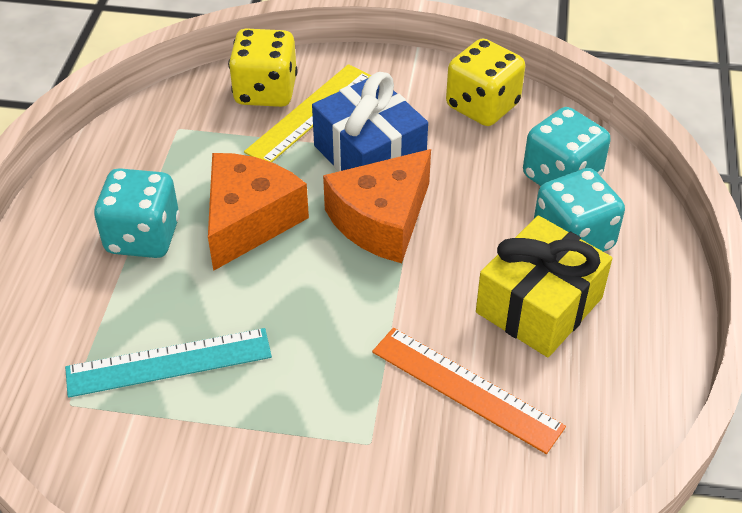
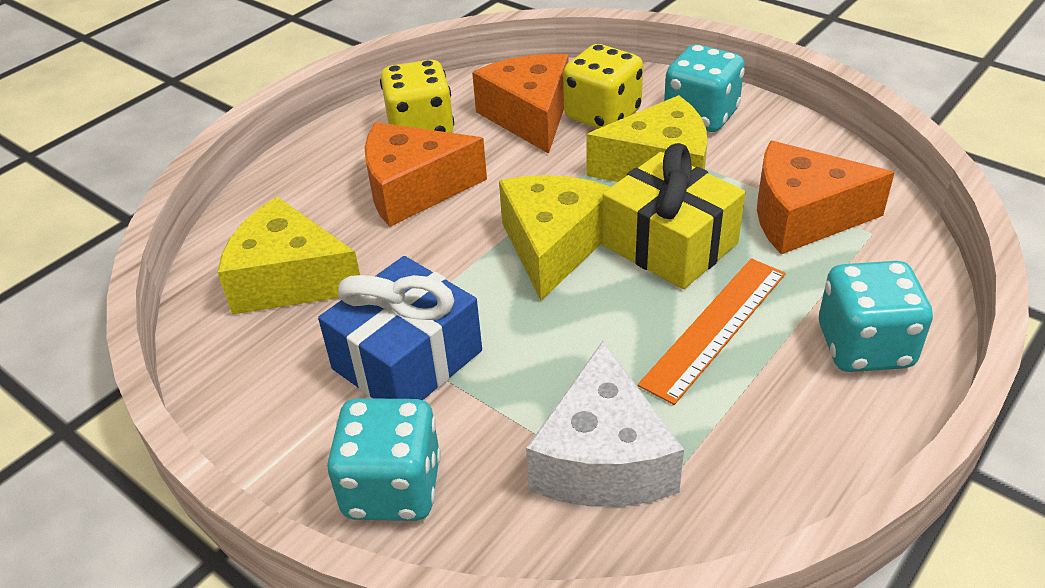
orange cheese: [208,153,309,271] [323,149,431,263] = 2 -> [365,122,487,227] [472,54,568,154] [757,141,895,254] = 3
turquoise ruler: [65,328,272,398] = 1 -> none = 0
white cheese: none = 0 -> [526,341,684,507] = 1
yellow cheese: none = 0 -> [217,197,360,315] [499,175,610,301] [586,95,707,182] = 3
yellow ruler: [244,64,371,162] = 1 -> none = 0

